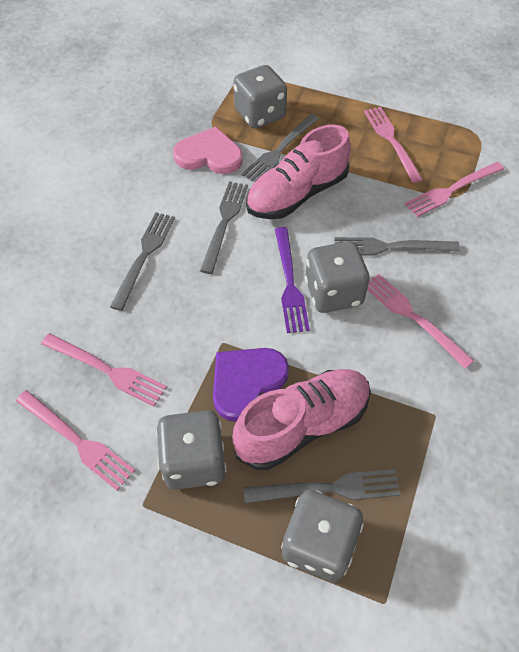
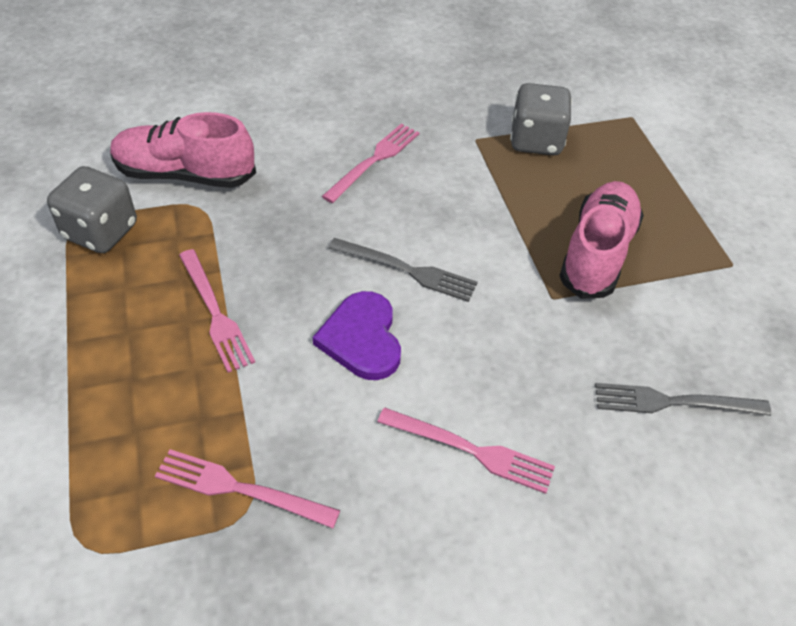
grey dice: [156,410,226,490] [233,65,287,129] [281,490,364,582] [305,241,370,313] = 4 -> [47,166,137,253] [510,83,572,155] = 2
grey fork: [110,212,175,311] [200,181,248,274] [242,114,319,182] [244,469,401,504] [334,237,460,256] = 5 -> [329,238,478,302] [595,383,771,416] = 2
pink fork: [16,390,135,490] [41,333,167,406] [364,107,423,183] [367,274,475,369] [405,162,504,217] = 5 -> [155,449,340,528] [179,249,255,373] [322,124,420,203] [377,407,555,494] = 4
pink heart: [173,127,242,174] = 1 -> none = 0
purple fork: [275,227,310,333] = 1 -> none = 0

